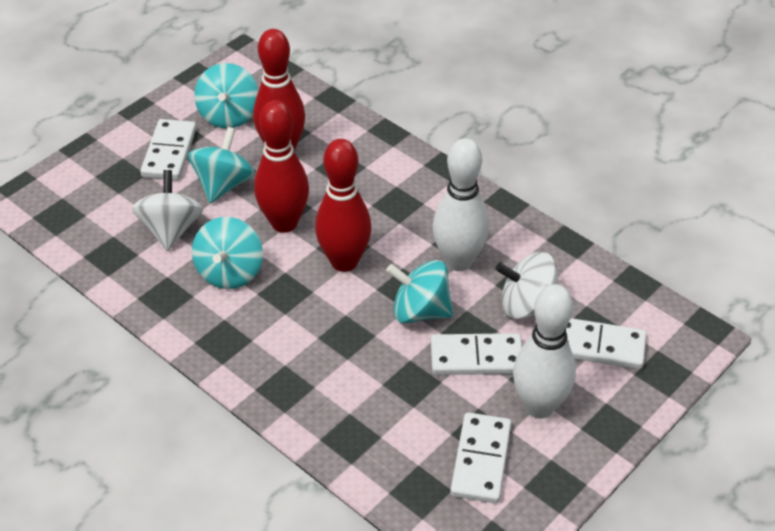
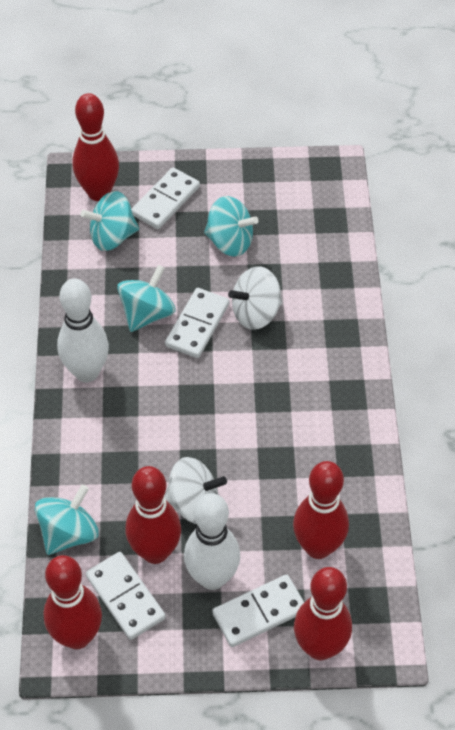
red bowling pin: [253,29,305,151] [254,100,309,233] [315,139,372,272] = 3 -> [43,555,102,649] [73,93,119,201] [126,466,181,564] [293,461,349,559] [294,567,352,660] = 5

